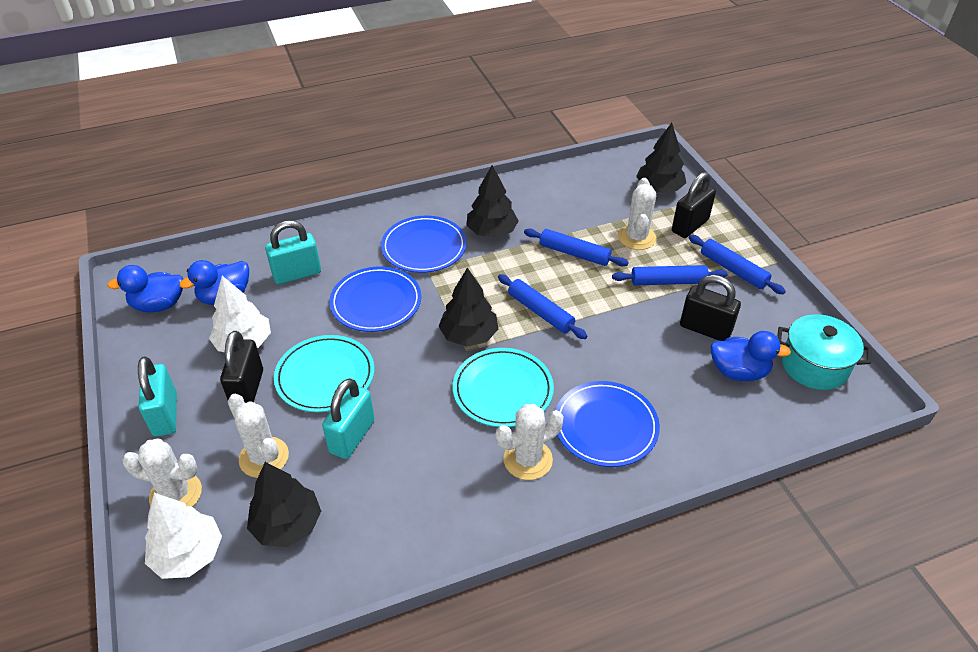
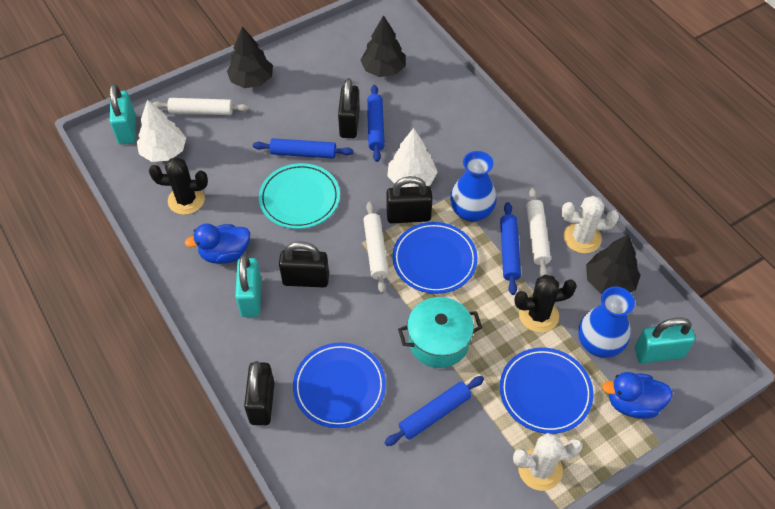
black cactus: none = 0 -> [149,157,208,215] [514,275,577,332] = 2
black padlock: [220,331,263,403] [672,172,716,238] [680,275,741,341] = 3 -> [244,361,274,425] [279,242,329,288] [338,78,360,138] [387,176,433,223] = 4
black tree: [247,462,321,547] [438,268,498,347] [466,165,519,238] [636,123,686,192] = 4 -> [227,26,273,88] [361,15,406,77] [586,234,641,294] = 3
blue duck: [107,265,183,312] [179,260,249,305] [710,331,791,381] = 3 -> [184,223,250,264] [602,372,673,419] = 2
blue vase: none = 0 -> [450,151,497,222] [578,287,635,358] = 2
turquoise plate: [274,335,374,412] [453,348,554,427] = 2 -> [259,163,340,229] = 1
white cactus: [122,439,202,507] [228,394,289,478] [496,404,564,480] [618,178,657,250] = 4 -> [513,433,583,491] [562,196,619,253] = 2
white rolling pin: none = 0 -> [152,98,249,115] [364,201,389,294] [526,188,551,277] = 3

